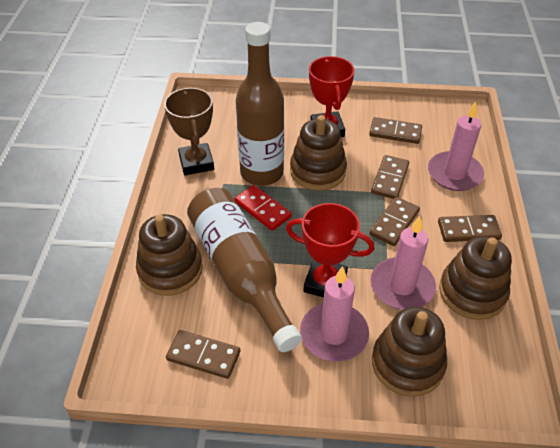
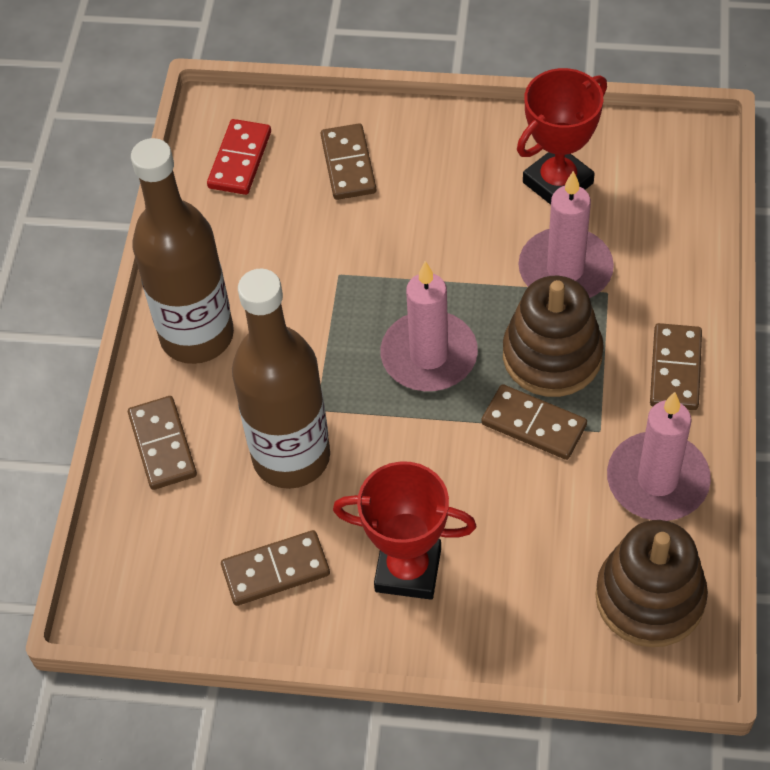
brown stacking toy: [136,214,203,296] [290,115,347,191] [372,306,447,397] [439,236,512,320] = 4 -> [503,276,604,397] [595,520,708,647] = 2
brown trophy: [164,88,214,175] = 1 -> none = 0

